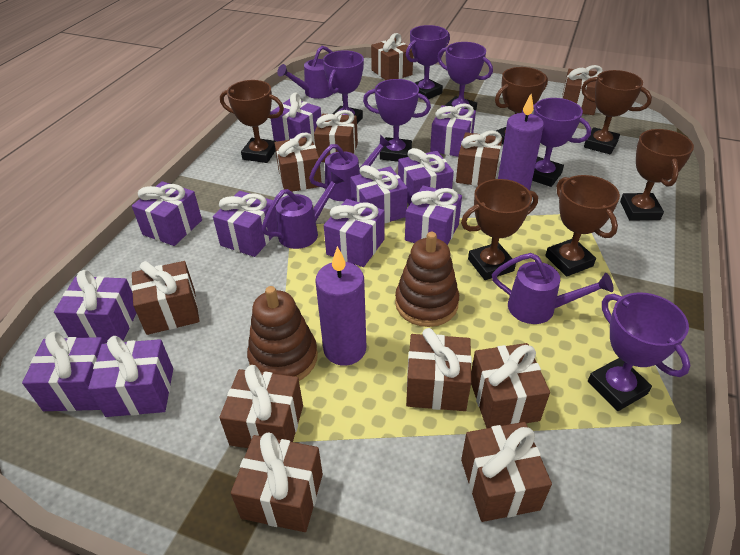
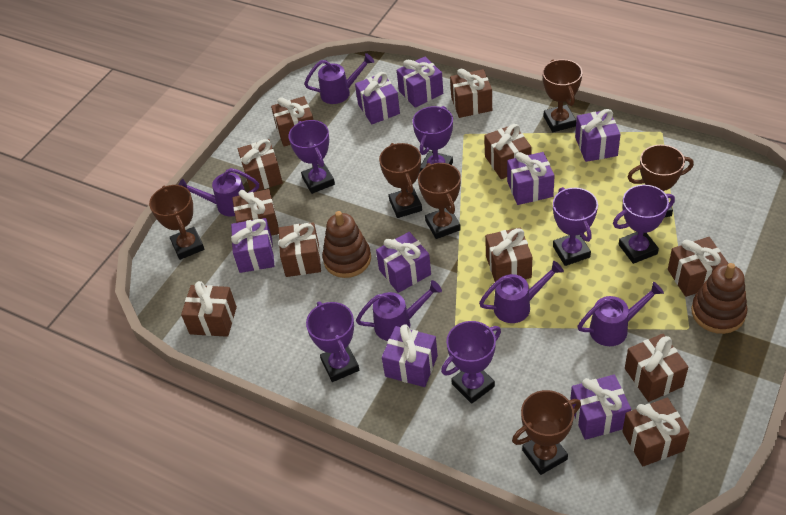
purple candle: [315,246,366,366] [498,94,544,190] = 2 -> none = 0
purple gift: [22,331,105,411] [54,270,137,343] [88,336,173,417] [132,181,202,246] [213,191,278,257] [270,92,321,142] [324,199,385,267] [350,165,408,223] [398,148,454,205] [405,185,462,245] [430,103,476,157] = 11 -> [231,218,274,273] [355,72,400,124] [376,232,431,293] [382,324,438,387] [397,57,443,108] [507,152,555,205] [570,374,631,440] [575,109,621,162] = 8
purple watering can: [262,172,344,249] [277,46,333,99] [309,135,391,201] [492,253,614,324] = 4 -> [179,168,259,217] [304,53,374,104] [356,280,442,341] [479,261,564,323] [577,282,664,346] = 5

